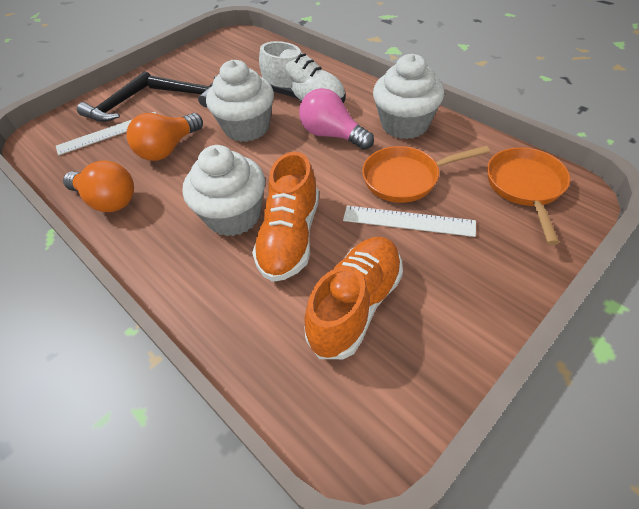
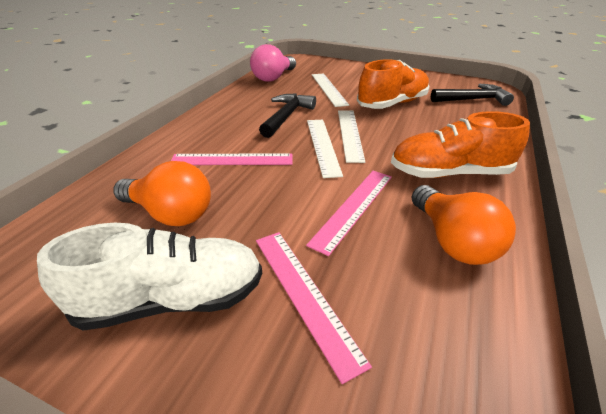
orange pan: [362,146,490,203] [487,147,570,245] = 2 -> none = 0
pink ruler: none = 0 -> [171,153,293,165] [256,232,372,384] [306,171,392,256] = 3
white cupcake: [183,145,265,236] [206,60,274,142] [373,54,444,139] = 3 -> none = 0
white ruler: [56,112,156,155] [343,206,476,237] = 2 -> [307,120,343,178] [312,73,349,107] [338,110,365,163] = 3

